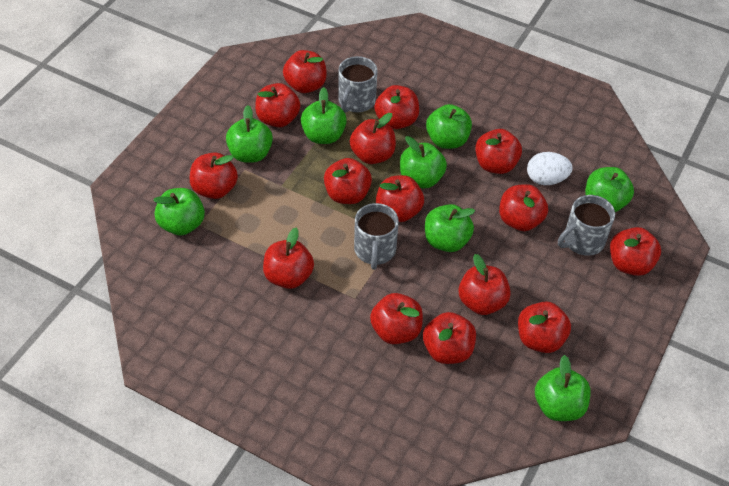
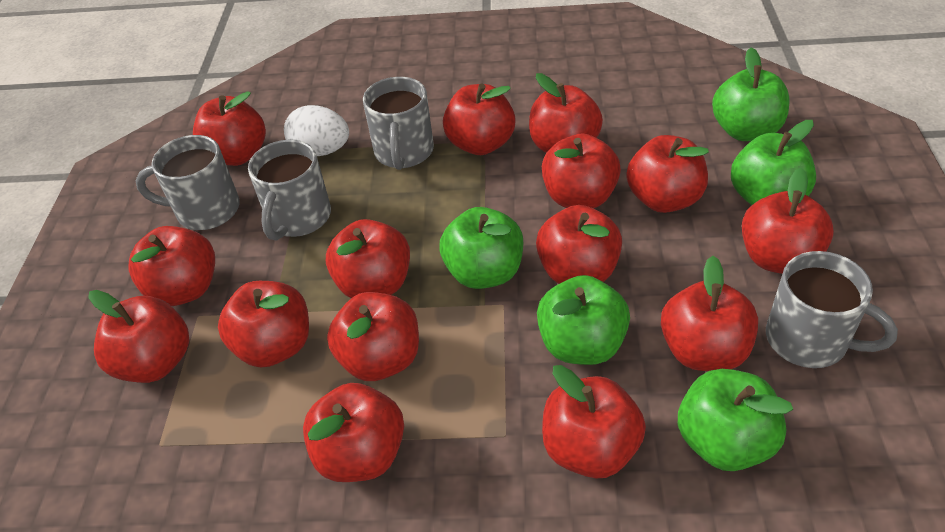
green apple: [153,188,205,236] [226,105,273,163] [301,87,347,144] [400,136,447,188] [425,204,475,252] [426,104,472,149] [535,355,591,421] [585,167,634,212] = 8 -> [440,207,523,289] [537,275,630,365] [678,369,793,471] [712,48,790,141] [731,120,816,205] = 5
grey mug: [338,56,377,113] [354,203,399,270] [558,195,615,256] = 3 -> [136,135,240,230] [248,140,331,240] [363,77,434,170] [766,251,898,368] = 4

